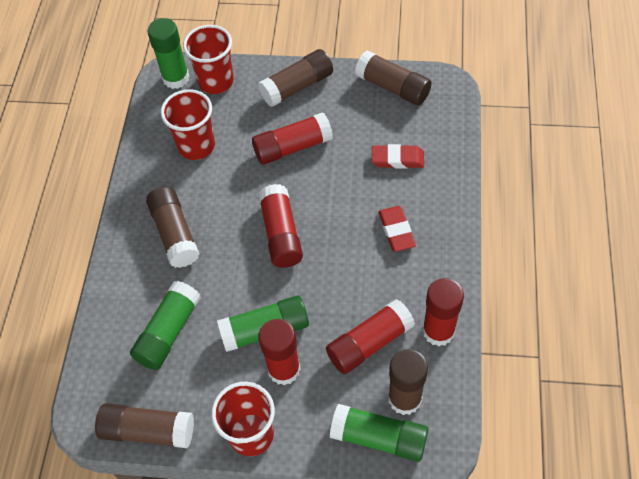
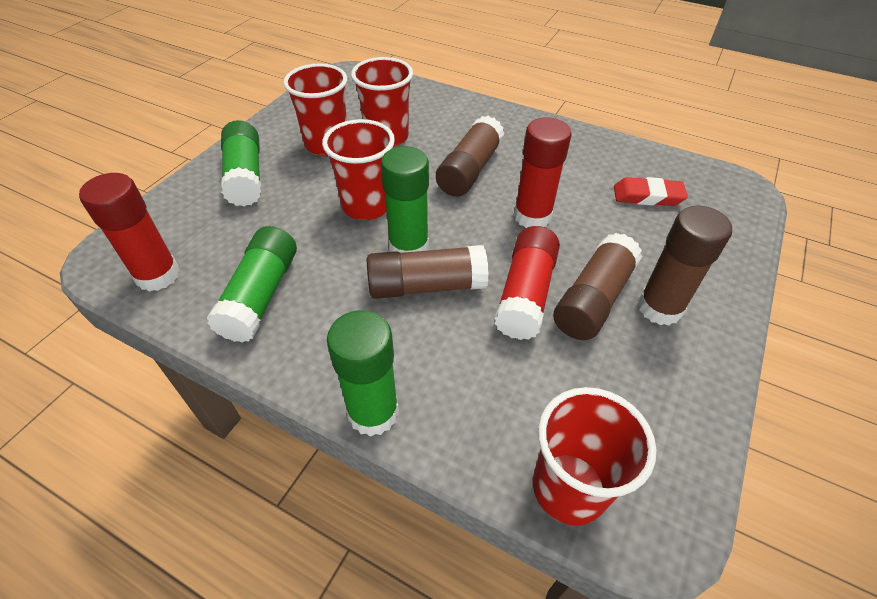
brown glue stick: [95,403,194,448] [146,187,200,268] [258,49,333,107] [355,51,432,106] [388,349,428,415] = 5 -> [367,245,489,299] [436,116,505,196] [553,233,642,340] [638,205,732,326] = 4
red cup: [161,89,215,160] [183,25,234,94] [211,382,275,456] = 3 -> [283,63,347,156] [322,119,395,220] [351,57,413,147] [533,387,657,526] = 4
red eraser: [372,144,424,169] [378,206,416,252] = 2 -> [614,177,688,206] = 1
red glue stick: [252,112,333,165] [258,184,303,268] [258,319,301,385] [326,299,415,374] [422,278,464,346] = 5 -> [79,173,180,292] [494,226,560,340] [514,117,572,228] = 3

